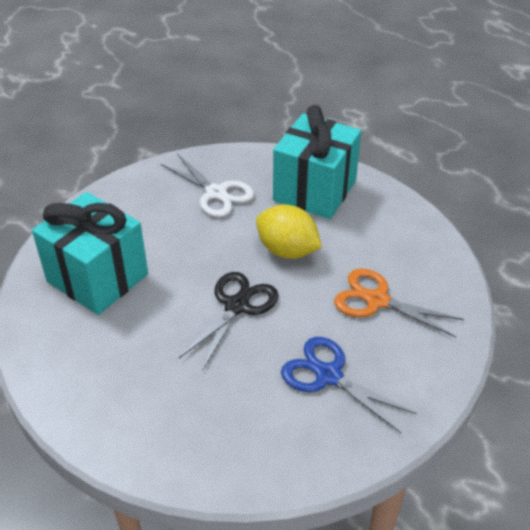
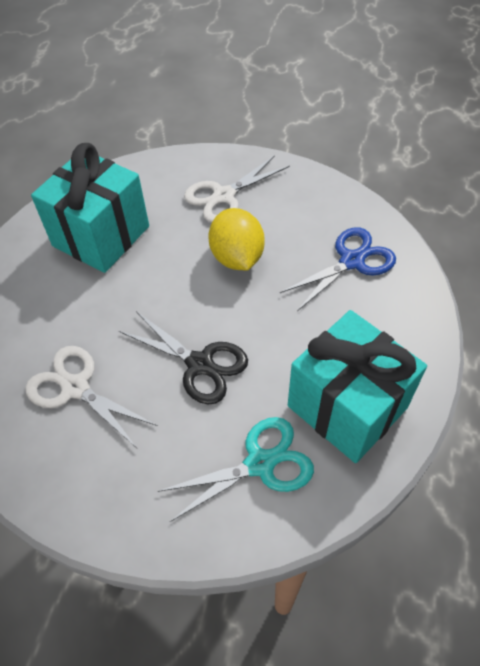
orange scissors: [334,269,464,338] = 1 -> none = 0
turquoise scissors: none = 0 -> [157,417,314,522] = 1
white scissors: [161,154,254,217] = 1 -> [25,346,158,448] [184,155,290,223] = 2

